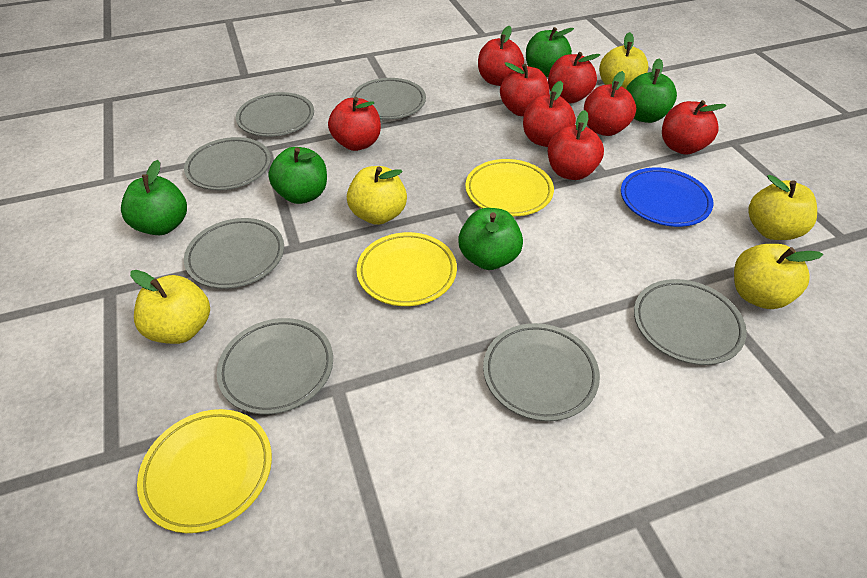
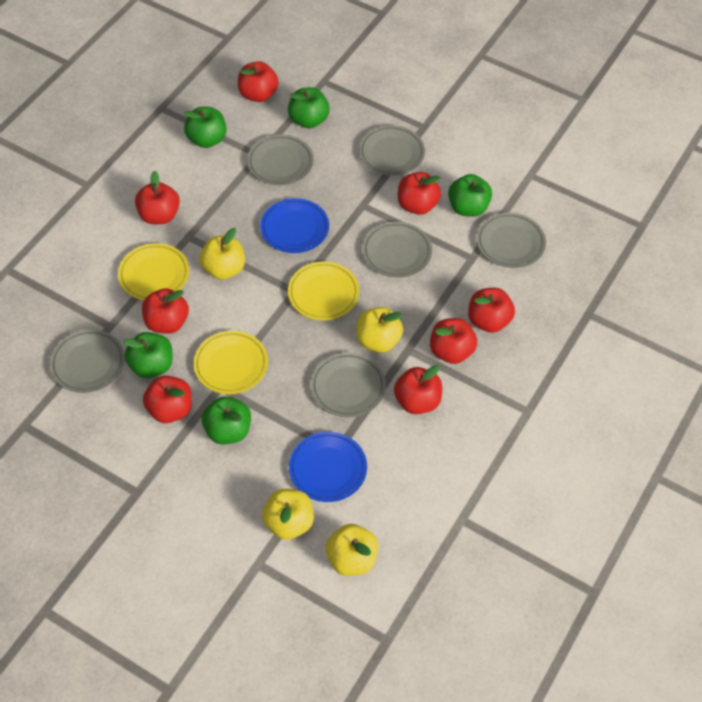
blue plate: [621,167,713,227] = 1 -> [260,198,329,253] [289,432,367,502] = 2
grey plate: [184,137,271,190] [184,218,284,289] [217,318,333,415] [236,92,314,137] [351,78,426,119] [483,323,600,421] [634,279,747,365] = 7 -> [50,329,125,393] [247,134,314,186] [311,352,386,417] [359,125,425,176] [362,222,432,278] [477,213,546,268] = 6
yellow apple: [130,270,210,344] [347,166,407,225] [599,32,648,89] [734,244,823,309] [748,175,817,240] = 5 -> [200,228,245,280] [262,489,314,540] [326,524,378,576] [356,307,403,353] = 4

